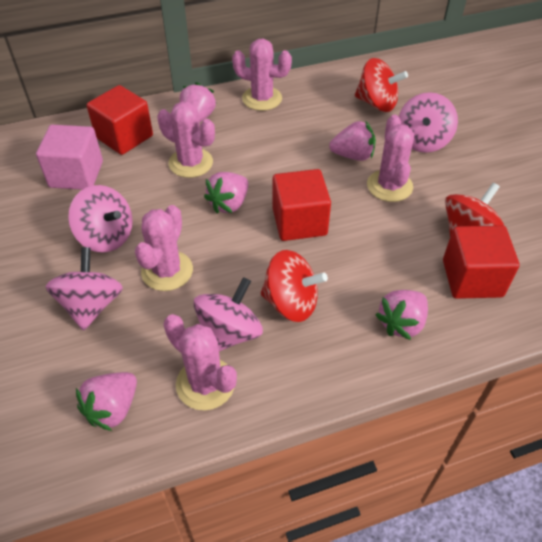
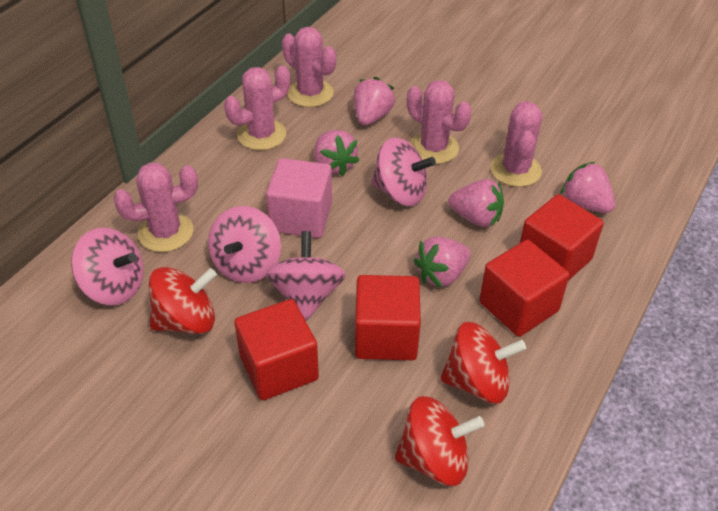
red cube: [86,85,153,155] [273,169,331,241] [443,225,520,299] = 3 -> [234,299,319,400] [355,275,421,360] [479,240,570,337] [520,194,604,281] = 4

